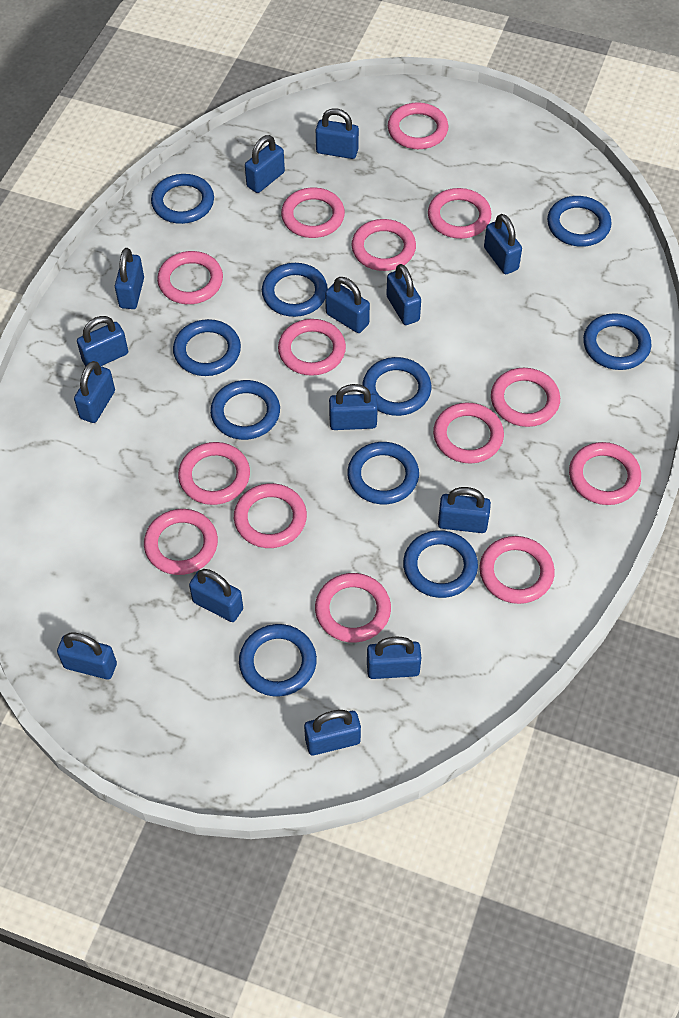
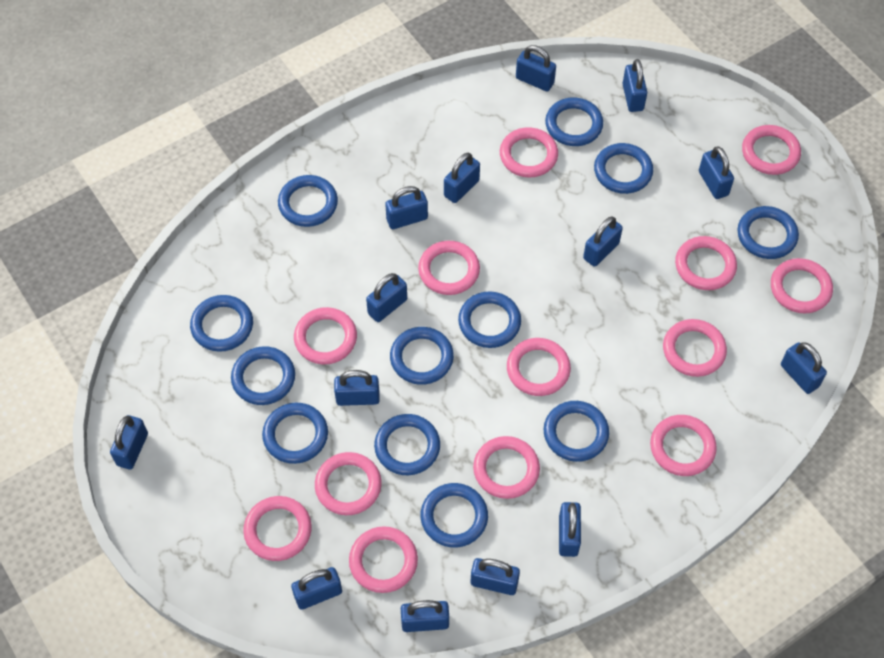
blue ring: [151,174,214,224] [173,319,241,376] [210,380,280,440] [239,624,317,696] [262,263,328,317] [347,442,419,504] [362,357,431,416] [403,530,478,598] [547,196,612,247] [583,313,651,370] = 10 -> [190,295,253,352] [231,346,295,405] [262,403,328,464] [278,175,338,227] [374,414,440,475] [390,327,454,385] [420,483,488,547] [458,291,521,348] [544,401,609,462] [545,98,603,146] [594,143,653,194] [738,206,799,259] = 12
pink ring: [144,509,218,575] [157,251,223,304] [178,442,250,505] [234,483,307,548] [278,319,346,376] [281,188,345,238] [315,573,391,643] [351,219,416,271] [388,102,448,149] [428,188,491,239] [433,402,504,463] [479,536,555,604] [491,368,560,427] [569,442,641,505] = 14 -> [243,496,312,561] [294,307,357,365] [315,452,382,515] [349,526,418,593] [418,241,480,295] [473,436,540,499] [500,127,558,177] [507,338,571,396] [650,415,717,476] [663,319,727,377] [675,236,737,290] [742,125,801,175] [771,258,833,314] = 13

